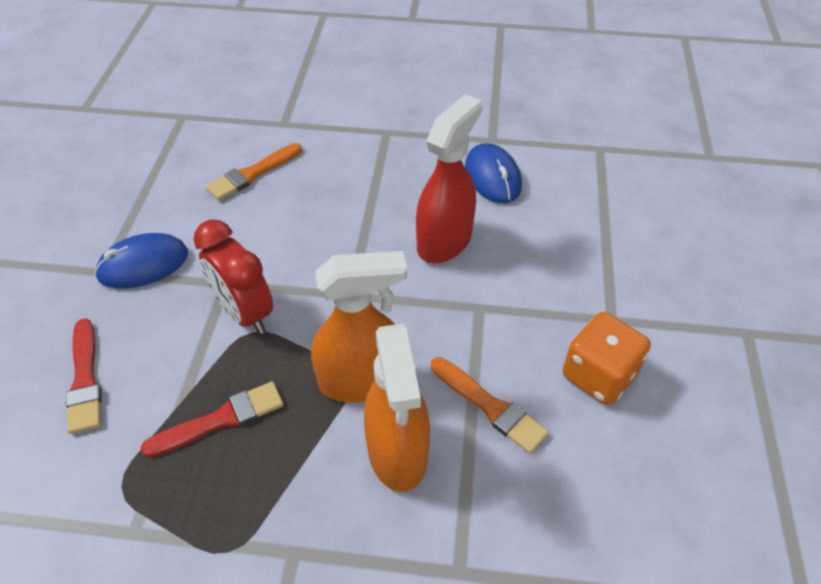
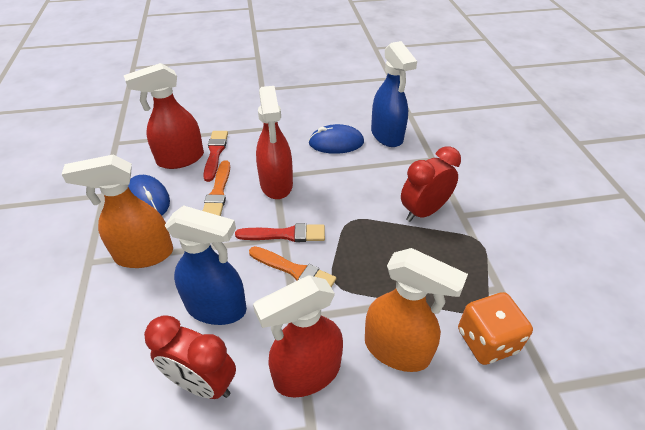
blue spray bottle: none = 0 -> [164,205,247,325] [371,41,417,147] = 2
red clock: [194,220,273,334] = 1 -> [144,315,236,399] [401,146,461,222] = 2
red spray bottle: [416,94,482,263] = 1 -> [124,63,204,169] [253,276,343,397] [256,86,293,199] = 3

